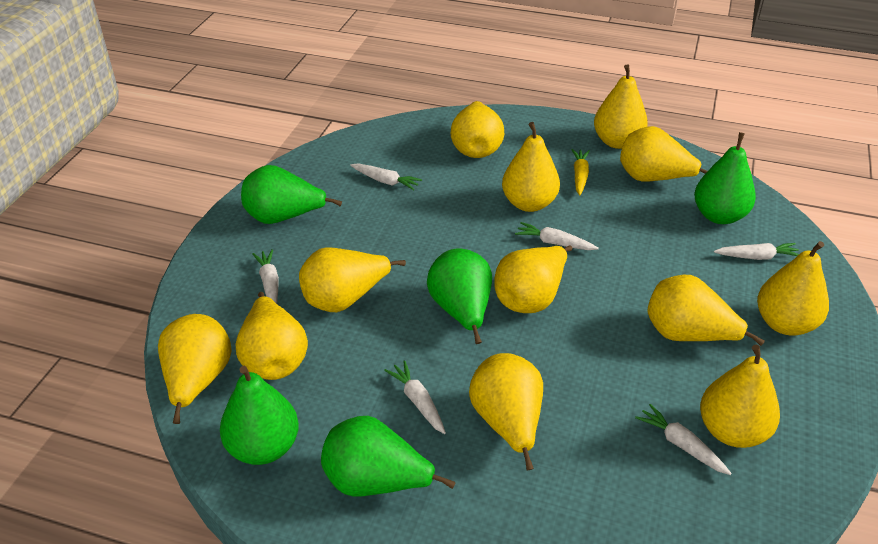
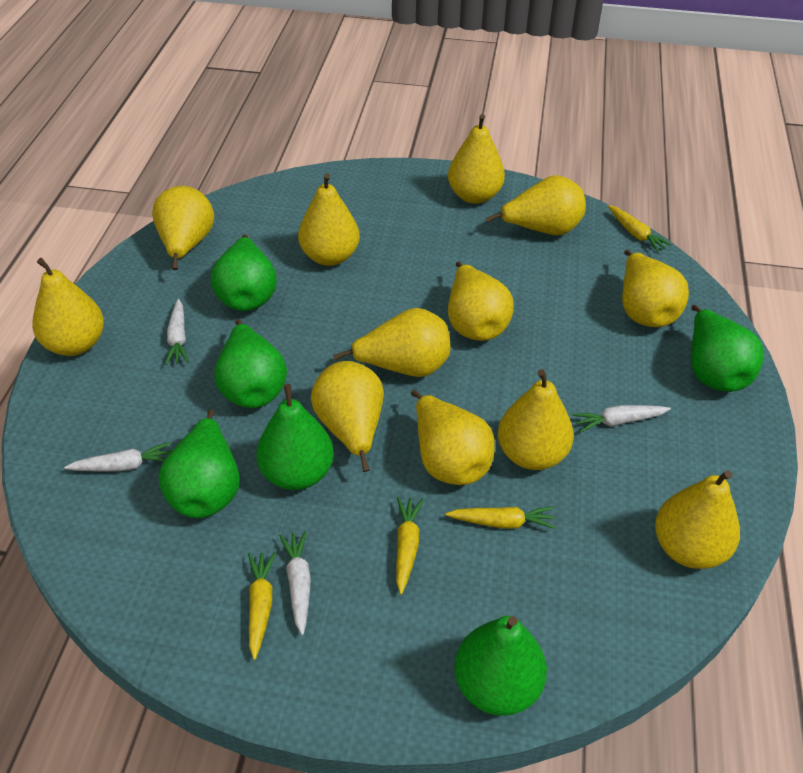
green pear: [220,366,299,465] [241,165,342,224] [321,416,456,497] [427,248,492,344] [694,132,756,224] = 5 -> [158,410,240,518] [211,234,277,311] [215,319,287,408] [256,384,334,490] [454,616,547,716] [691,305,764,392] = 6
white carrot: [252,249,279,304] [350,164,422,190] [384,360,446,434] [515,222,599,250] [635,404,732,475] [714,243,799,260] = 6 -> [64,442,172,472] [165,299,189,365] [279,531,311,635] [572,405,671,433] = 4
yellow carrot: [571,149,590,195] = 1 -> [248,552,276,660] [396,497,424,594] [446,506,557,529] [608,205,672,253] = 4

